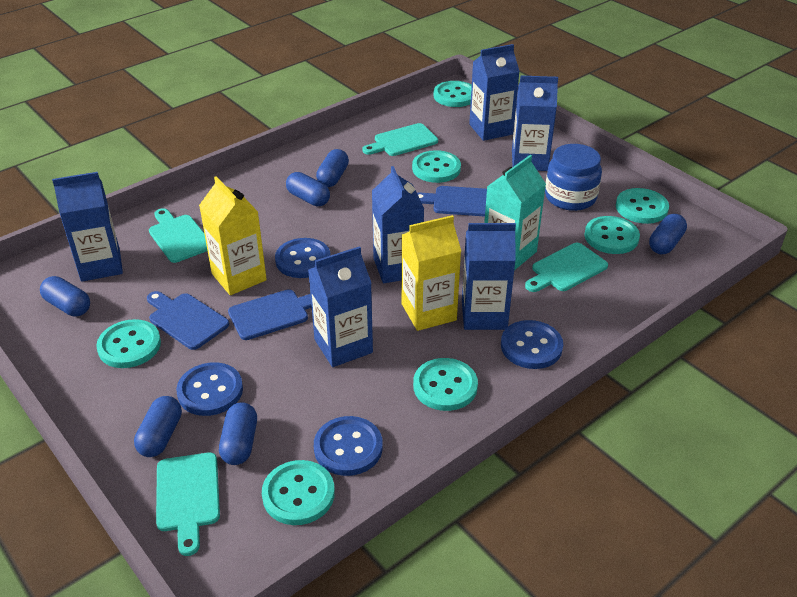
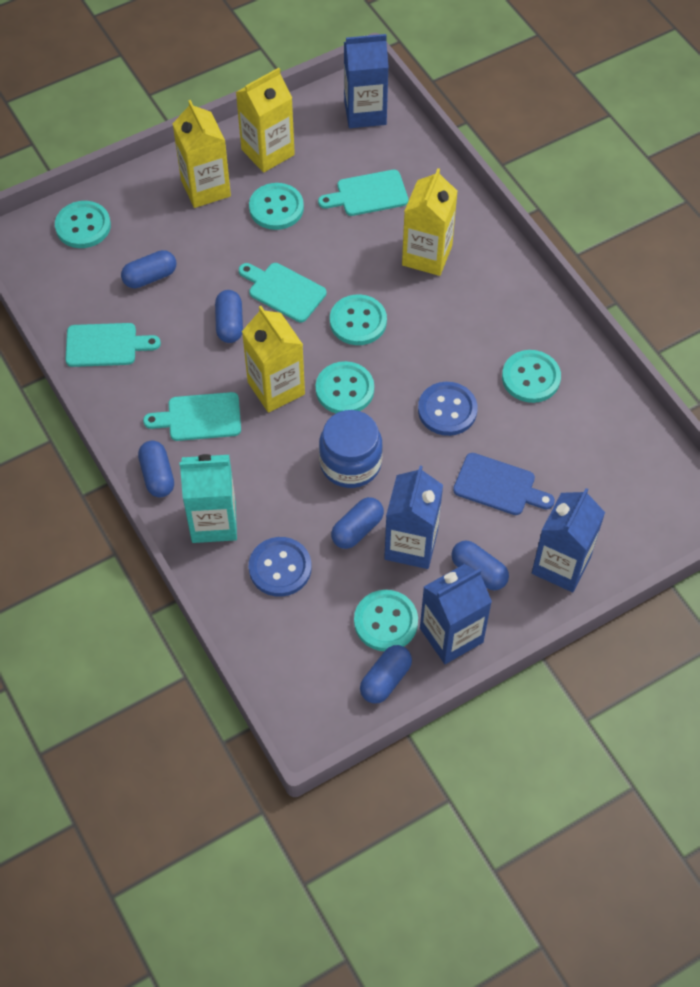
blue button: [176,362,243,416] [275,238,331,278] [314,416,383,476] [501,320,563,369] = 4 -> [249,537,312,597] [418,382,478,436] = 2
blue carton: [52,172,123,282] [308,246,373,367] [372,166,424,283] [462,223,516,330] [469,44,520,141] [512,76,558,171] = 6 -> [344,34,389,128] [384,466,443,569] [420,564,492,664] [532,488,605,592] = 4
blue cutting board: [147,291,229,350] [228,289,312,340] [417,186,487,216] = 3 -> [453,453,555,515] = 1
turquoise button: [96,319,161,368] [262,460,335,525] [412,150,461,183] [413,358,478,411] [433,81,472,107] [584,216,640,254] [616,188,669,224] = 7 -> [55,201,111,248] [249,183,304,230] [316,361,374,413] [330,294,387,345] [354,590,418,651] [502,350,561,403] = 6
yellow carton: [199,176,267,295] [402,215,461,331] = 2 -> [173,100,231,208] [236,68,295,173] [242,306,305,412] [402,168,458,276] = 4

